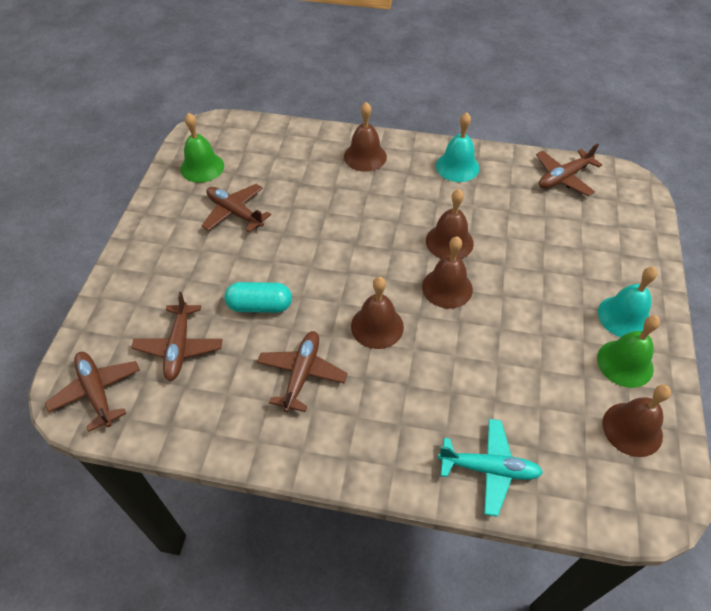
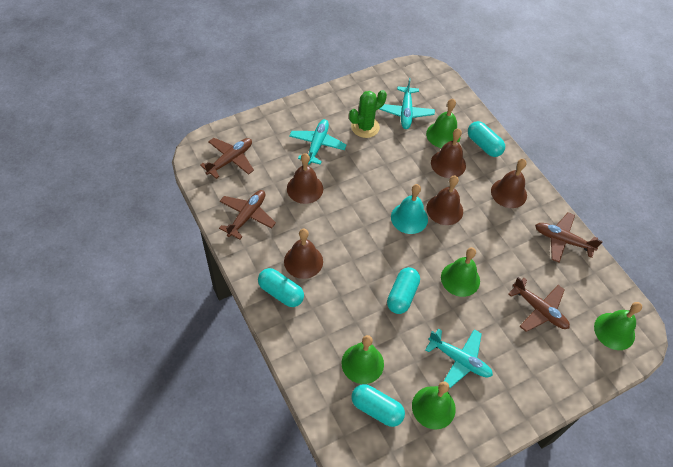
brown plane: [45,352,140,432] [131,292,223,381] [202,184,271,233] [257,331,348,412] [536,143,602,196] = 5 -> [200,138,254,179] [219,190,276,239] [508,277,570,332] [535,212,603,263] = 4
green bell: [180,113,224,183] [597,315,660,388] = 2 -> [342,335,384,384] [412,382,456,429] [426,99,460,148] [441,247,480,297] [594,302,642,350] = 5
green cactus: none = 0 -> [349,90,387,138] = 1
turquoise bell: [436,112,479,182] [598,267,658,337] = 2 -> [391,184,428,234] = 1
turquoise capsule: [224,282,292,313] = 1 -> [258,268,304,307] [351,384,405,427] [387,267,420,314] [468,121,505,157] = 4
turquoise plane: [438,419,543,517] = 1 -> [289,119,347,165] [379,78,435,129] [425,329,493,388] = 3

